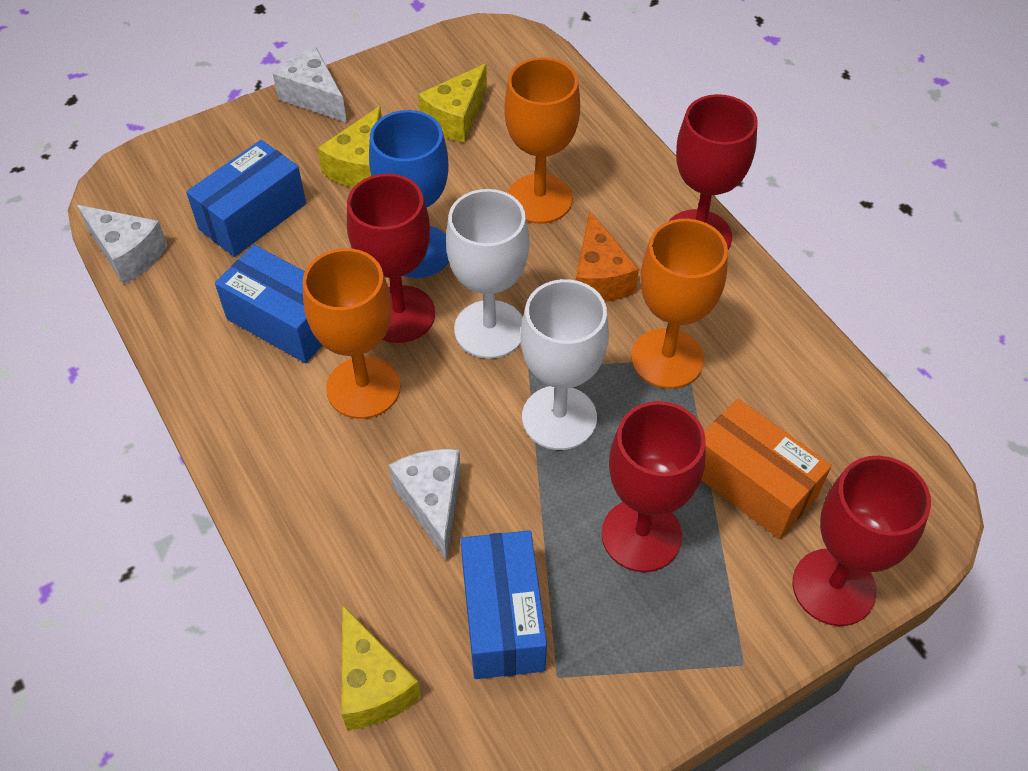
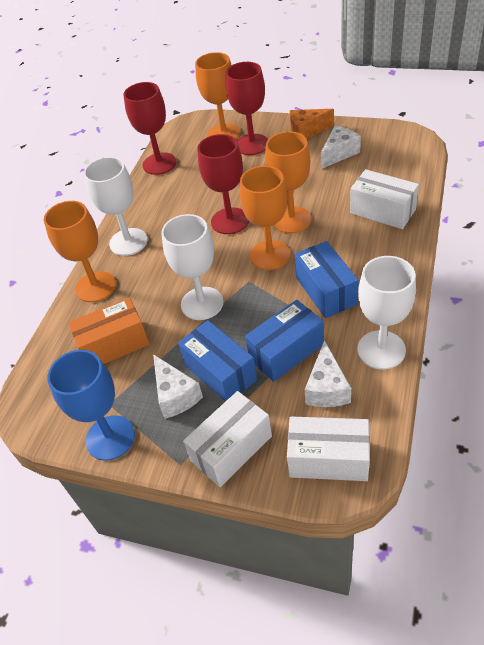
orange goblet: [303,248,401,419] [505,58,580,224] [631,219,728,389] = 3 -> [44,201,116,302] [195,52,240,139] [240,166,290,270] [265,131,311,233] = 4
red goblet: [347,174,435,343] [602,401,706,572] [668,94,758,249] [793,456,931,626] = 4 -> [123,82,177,175] [197,134,249,234] [226,62,268,155] = 3
white box: none = 0 -> [183,391,272,487] [287,417,370,481] [350,169,419,229] = 3
white goblet: [446,189,529,359] [521,279,609,450] = 2 -> [84,157,148,256] [161,214,223,320] [357,256,416,369] = 3
yellow cheese: [317,106,382,188] [341,606,421,730] [418,64,487,143] = 3 -> none = 0

